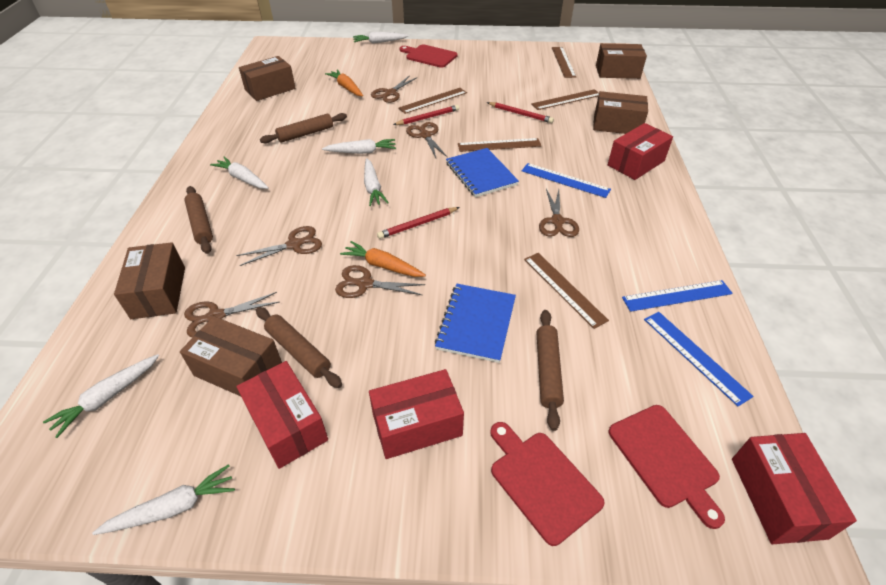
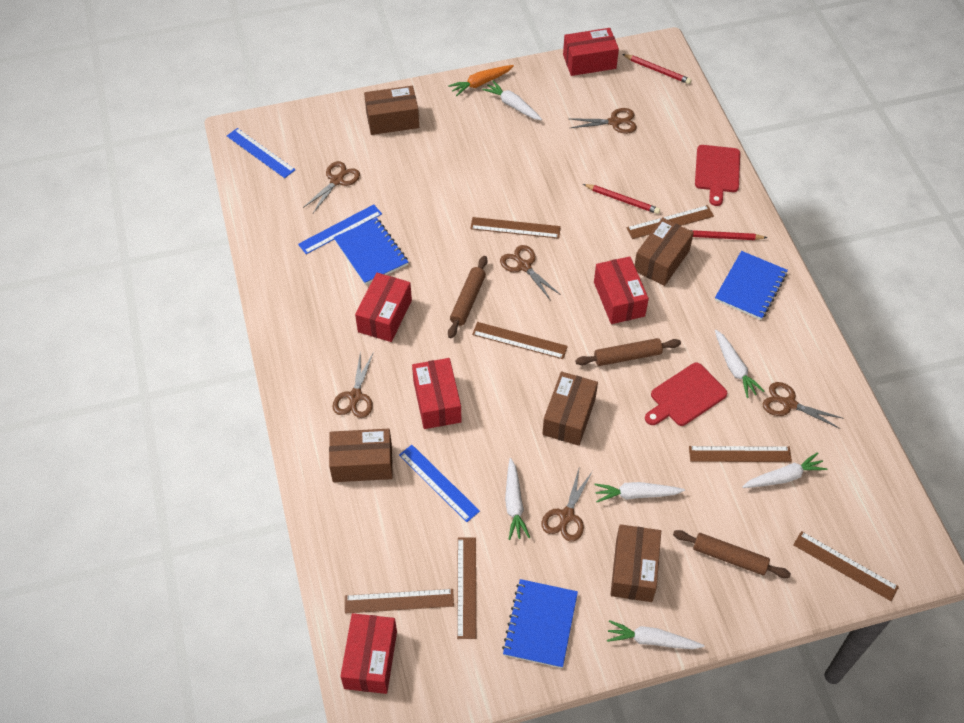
blue notebook: [435,284,516,363] [446,148,519,197] = 2 -> [334,218,408,285] [502,579,578,668] [715,251,788,320] = 3
brown rolling pin: [184,186,213,254] [256,307,342,388] [260,113,347,144] [536,310,564,431] = 4 -> [448,256,487,338] [575,338,681,366] [673,530,791,578] = 3
brown ruler: [398,88,467,114] [458,138,541,152] [524,253,609,329] [531,89,599,110] [552,47,576,78] = 5 -> [345,589,454,614] [457,537,476,639] [470,217,561,239] [472,322,568,359] [627,205,714,239] [689,446,792,462] [793,531,899,601] = 7
orange carrot: [325,69,363,96] [340,241,426,277] = 2 -> [448,65,514,96] = 1
red box: [236,361,328,469] [369,369,464,459] [608,123,673,180] [732,433,857,544] = 4 -> [340,613,397,694] [355,273,412,342] [412,358,462,429] [563,28,619,76] [594,256,649,324] = 5
red cutting board: [400,44,458,68] [490,422,605,546] [608,405,725,529] = 3 -> [645,363,727,426] [695,145,740,206] = 2

